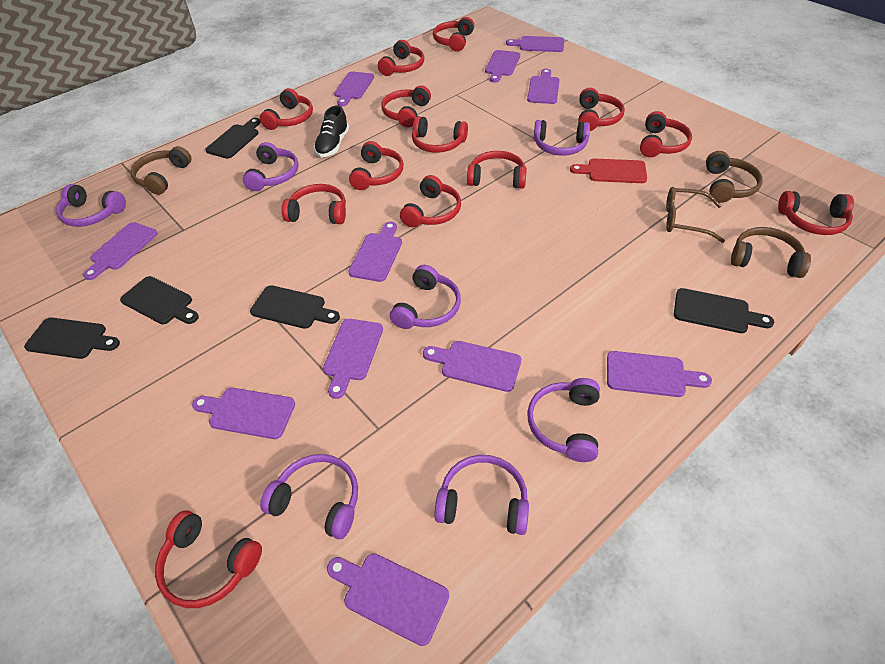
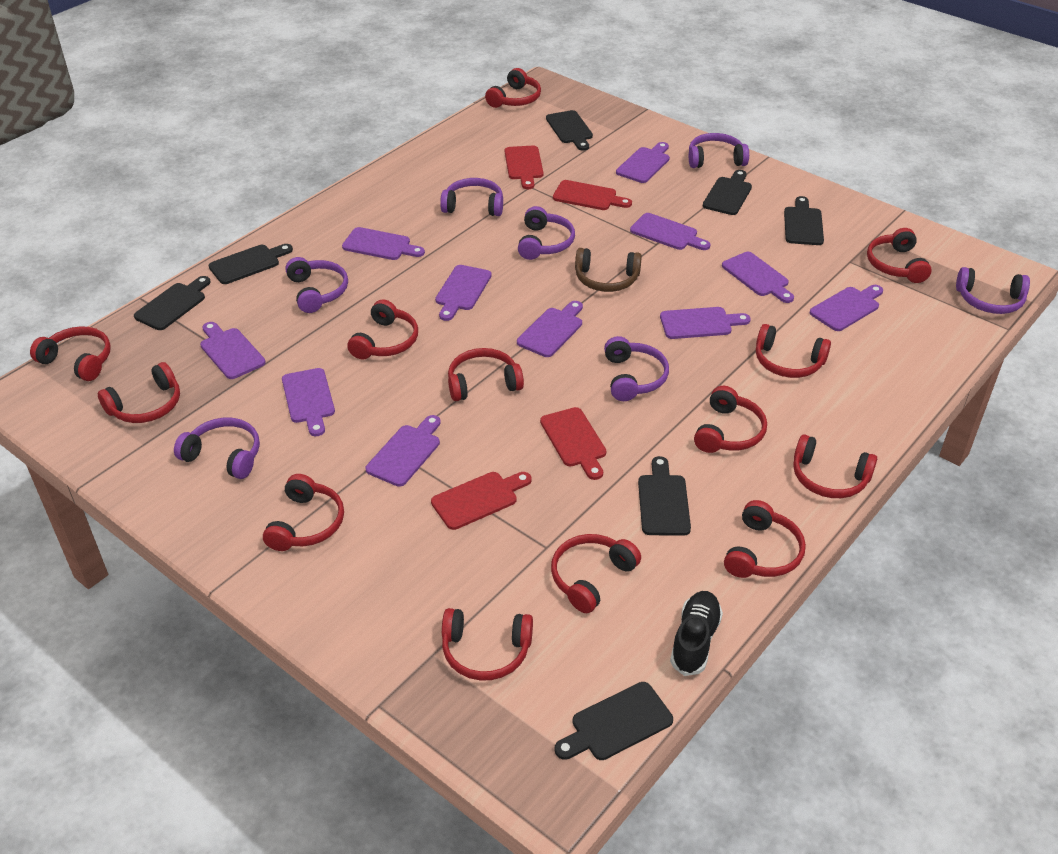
black cutting board: [24,318,120,359] [120,276,199,324] [205,118,261,159] [250,285,340,329] [674,288,774,333] = 5 -> [134,276,211,330] [208,244,293,284] [546,110,593,151] [554,682,673,760] [638,456,691,536] [703,170,752,215] [784,196,824,245] = 7
brown glasses: [666,187,725,243] = 1 -> none = 0
brown headphones: [131,146,191,195] [706,151,763,203] [731,227,811,278] = 3 -> [575,248,642,292] = 1
red cutting board: [570,158,647,183] = 1 -> [431,472,532,530] [505,146,543,189] [540,407,606,480] [553,180,632,210] = 4

